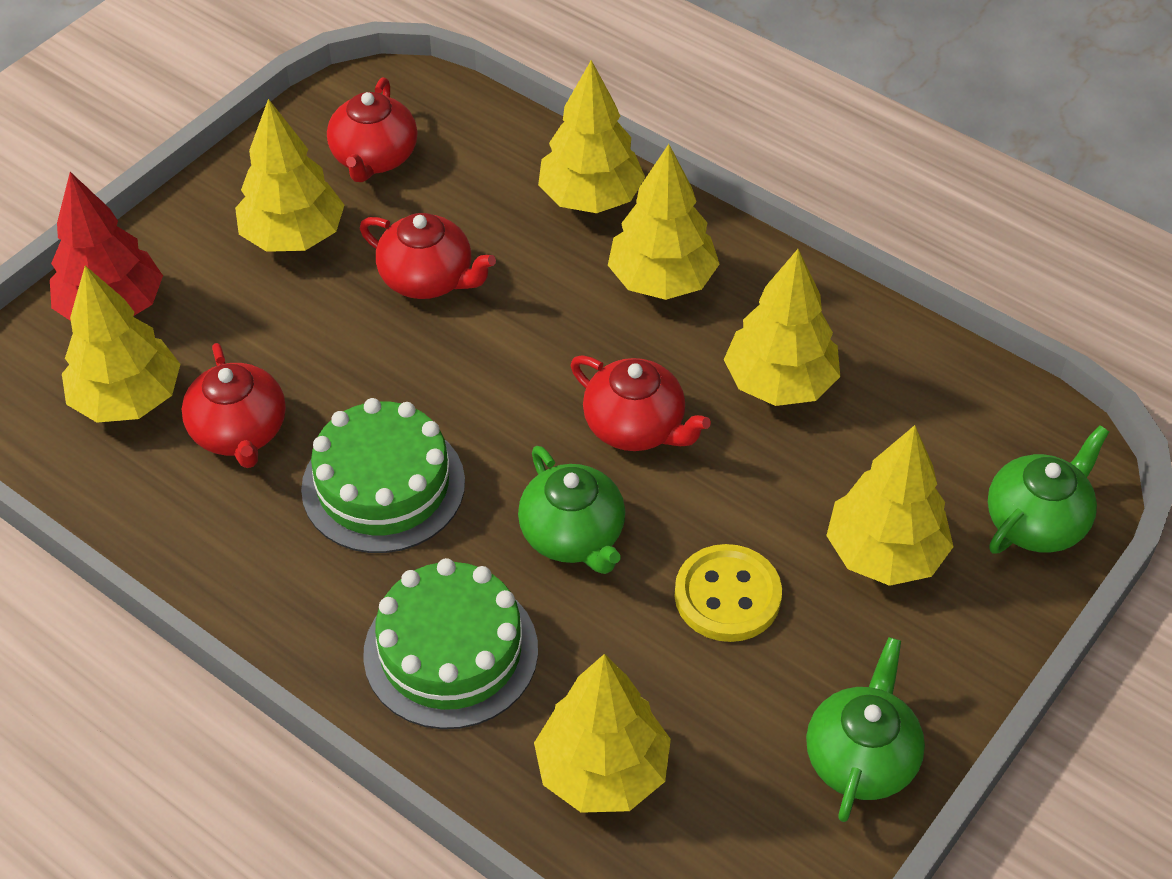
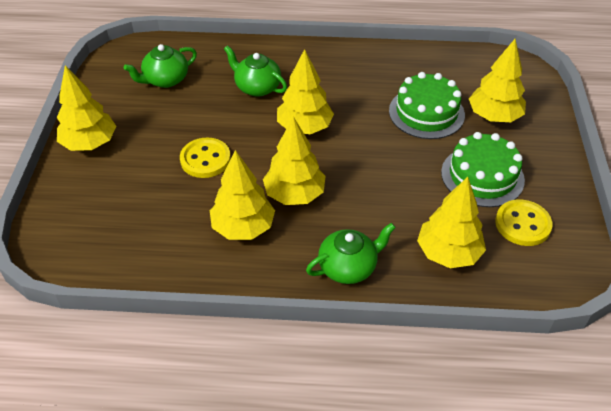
red teapot: [182,343,286,468] [327,77,417,182] [360,213,496,299] [571,355,711,451] = 4 -> none = 0
red tree: [50,172,163,321] = 1 -> none = 0
yellow button: [675,544,782,642] = 1 -> [180,138,231,178] [495,199,553,246] = 2
yellow tree: [62,266,180,423] [235,99,344,252] [534,654,671,813] [538,60,645,213] [608,144,719,300] [724,249,840,406] [826,425,954,586] = 7 -> [57,65,116,151] [210,150,275,240] [263,116,326,205] [277,49,334,134] [417,177,486,268] [469,39,526,122] = 6

